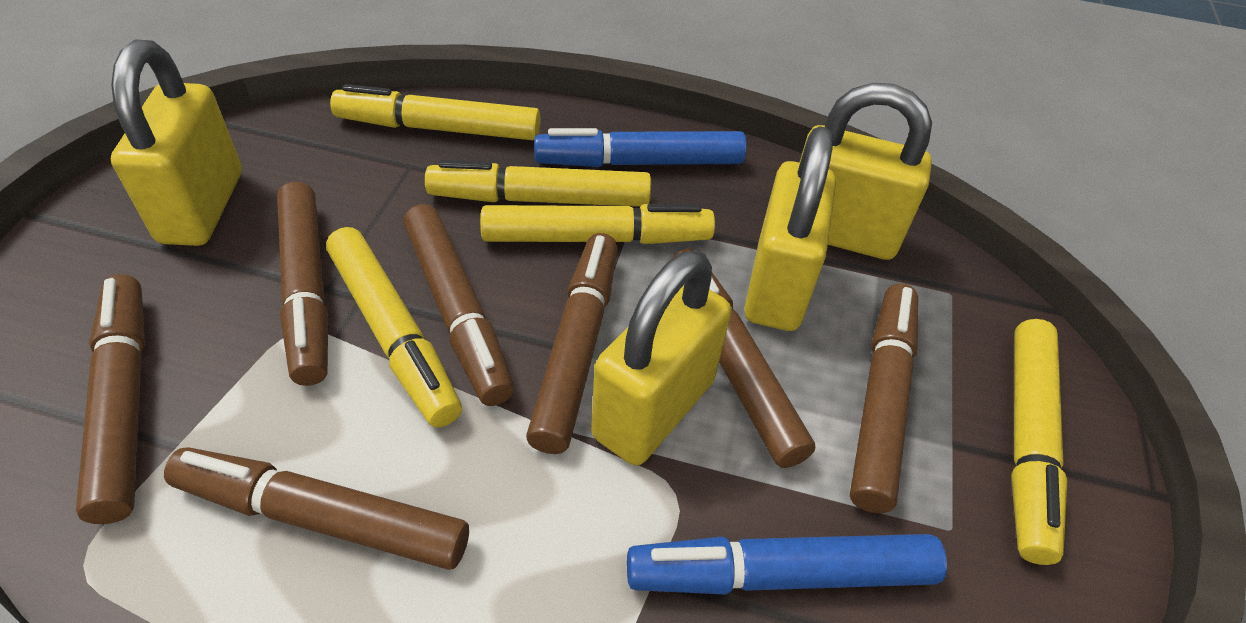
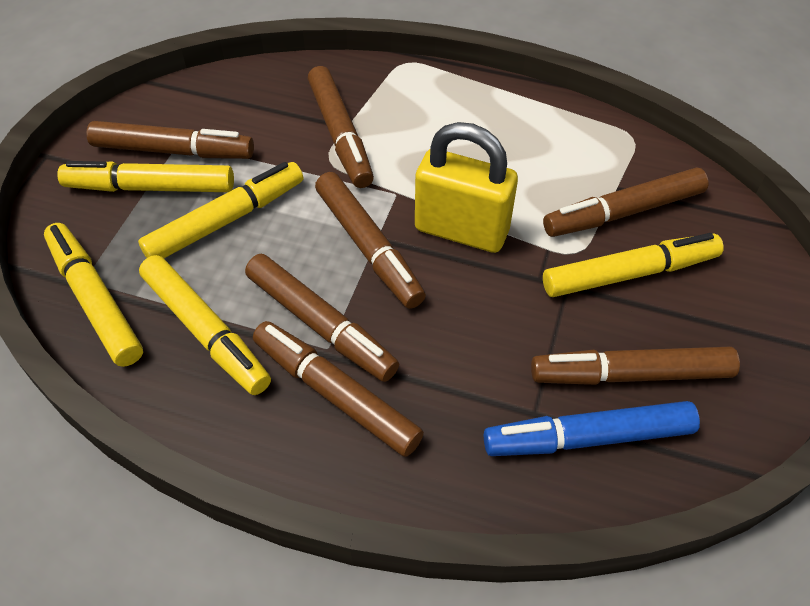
blue marker: [534,128,747,167] [627,534,947,595] = 2 -> [484,401,700,456] = 1
yellow padlock: [111,39,242,246] [591,250,731,465] [744,126,836,331] [800,83,932,260] = 4 -> [415,122,518,253] = 1

